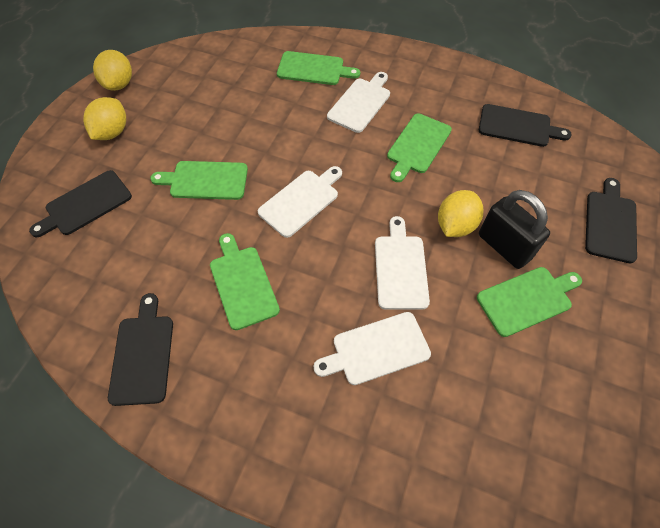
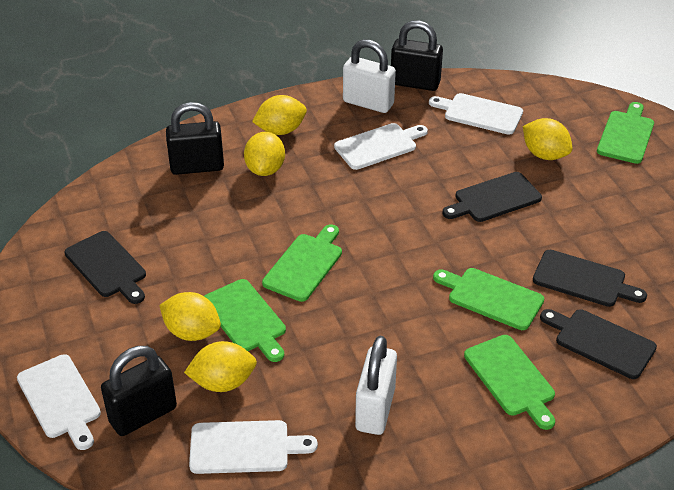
black padlock: [479,190,550,269] = 1 -> [101,346,177,436] [166,102,224,175] [391,20,443,91] = 3
white padlock: none = 0 -> [343,39,396,113] [355,336,397,435] = 2
yellow lemon: [83,97,126,140] [93,50,132,91] [438,190,483,237] = 3 -> [159,292,221,341] [184,341,257,392] [244,132,285,176] [252,95,307,135] [523,118,572,160] = 5

